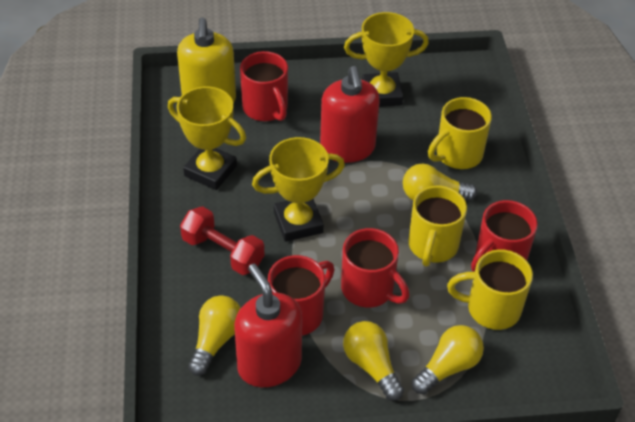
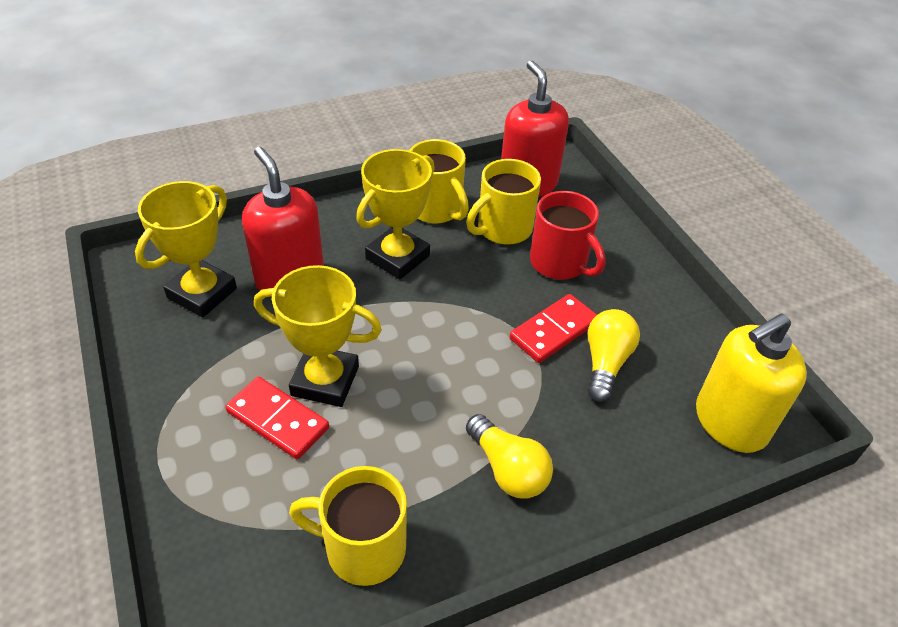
red domino: none = 0 -> [225,377,329,459] [510,294,597,363] = 2
red dumbbell: [180,206,264,275] = 1 -> none = 0
red mug: [240,51,288,121] [268,255,335,336] [341,228,410,308] [471,200,538,272] = 4 -> [530,191,606,280] = 1
yellow light bulb: [188,295,241,376] [343,321,404,401] [403,164,477,201] [412,325,484,394] = 4 -> [466,414,553,499] [588,309,640,402] = 2

